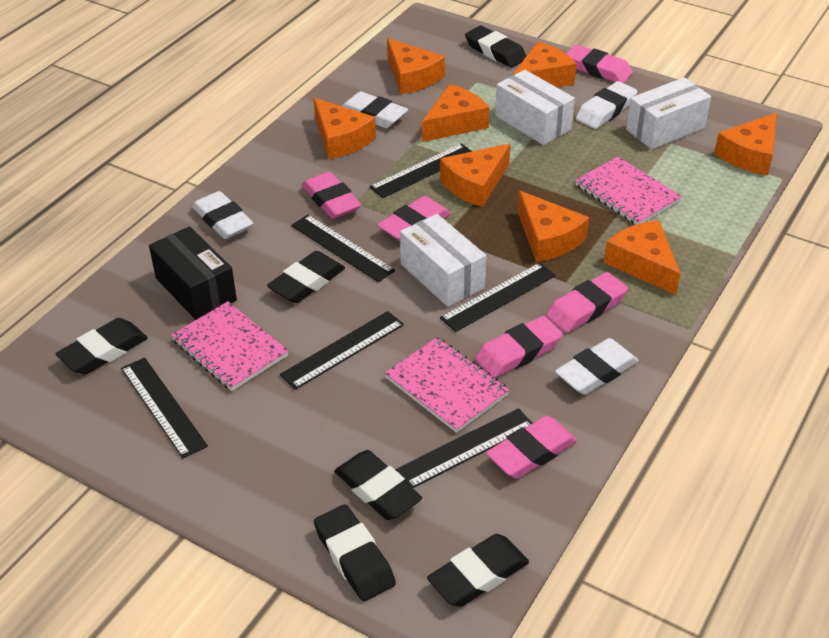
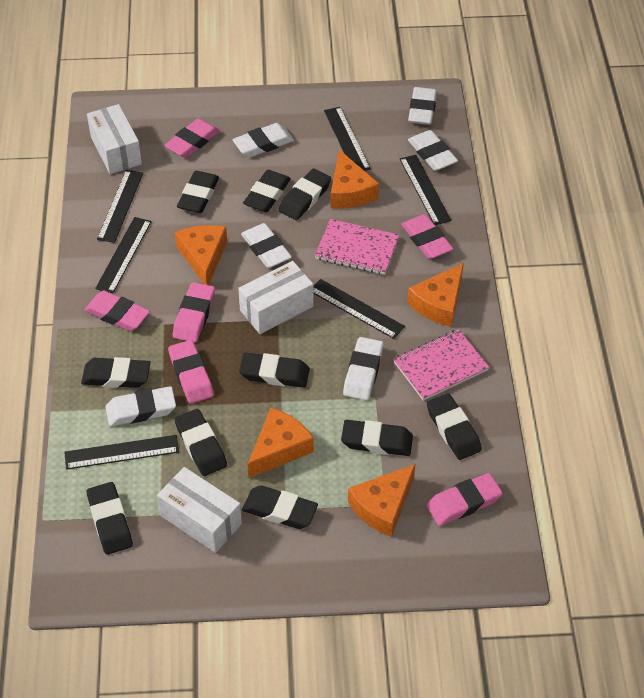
black box: [149,226,237,320] = 1 -> none = 0
black eraser: [56,318,148,375] [267,251,345,303] [314,504,396,601] [334,450,422,520] [427,534,529,607] [465,26,526,68] = 6 -> [81,357,150,388] [87,482,133,555] [175,409,227,476] [177,171,219,213] [239,353,310,388] [242,485,318,529] [243,170,291,212] [278,168,331,220] [341,420,413,456] [427,393,482,460] = 10
orange cheese: [314,98,376,159] [387,38,445,94] [422,84,490,142] [440,144,511,207] [512,42,577,87] [518,191,589,262] [604,220,681,295] [714,113,777,176] = 8 -> [175,225,227,285] [248,407,314,478] [331,150,379,209] [348,464,415,537] [407,263,464,327] = 5
pink notebook: [171,301,289,391] [385,337,509,433] [575,157,682,225] = 3 -> [315,219,399,275] [394,329,489,401] = 2
white eraser: [192,191,254,239] [342,91,408,128] [555,338,639,395] [576,81,638,129] = 4 -> [106,386,176,426] [232,123,294,157] [241,223,292,268] [343,337,384,400] [408,87,437,125] [408,130,458,171] = 6

